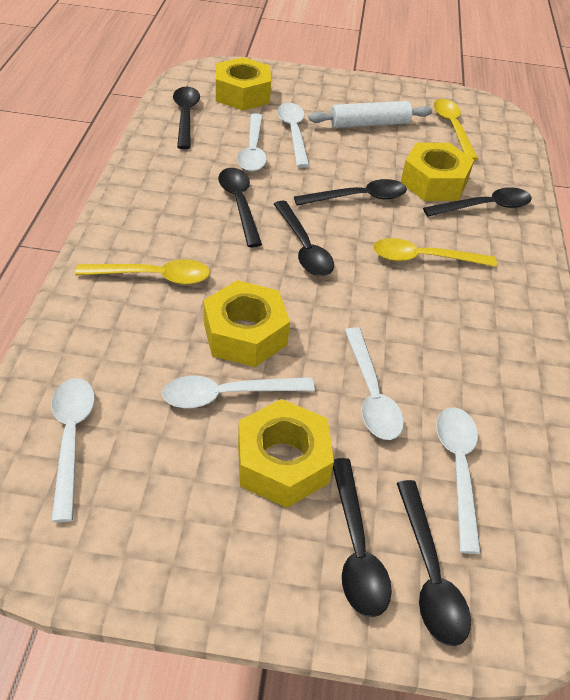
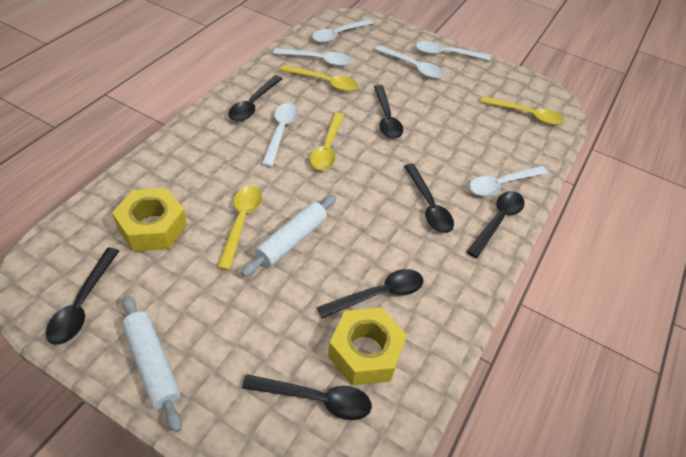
white rolling pin: [308,101,432,128] = 1 -> [122,295,182,432] [241,195,336,277] = 2
yellow nut: [203,280,290,367] [216,57,271,111] [238,399,334,508] [401,143,474,201] = 4 -> [112,188,187,252] [328,308,407,385] = 2
yellow spoon: [75,259,210,285] [373,238,497,267] [433,99,478,161] = 3 -> [217,186,262,270] [280,65,359,92] [310,113,344,170] [480,96,564,125] = 4

